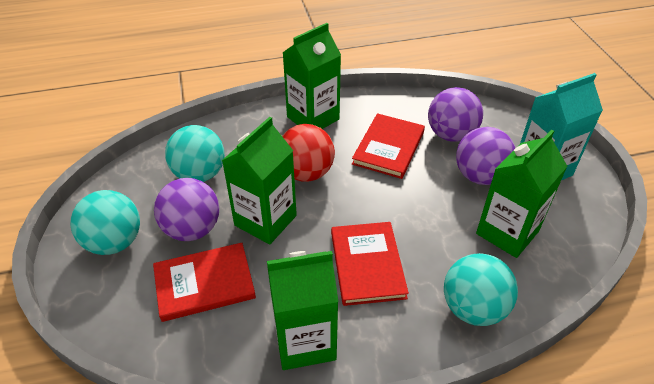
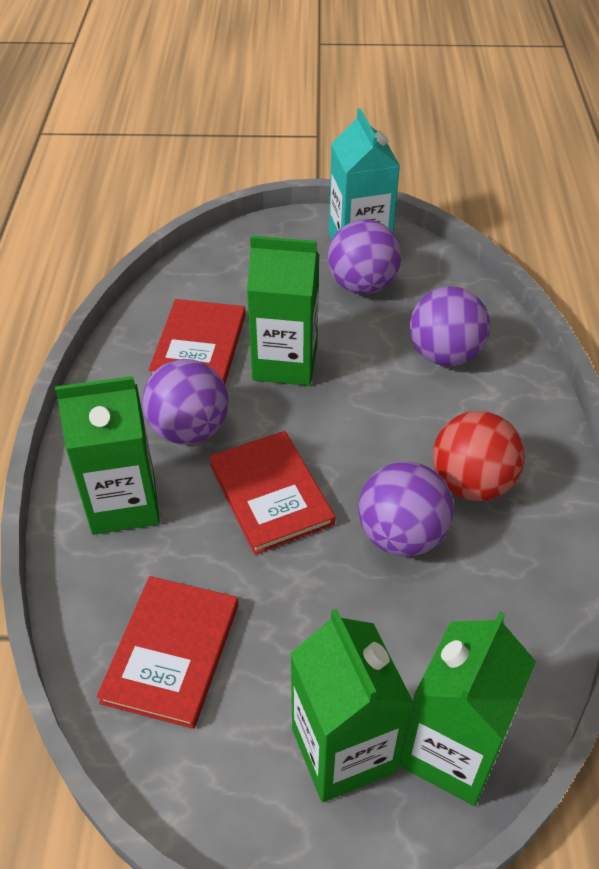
purple ball: [154,178,219,241] [428,87,483,142] [456,127,515,185] = 3 -> [142,359,229,445] [328,220,401,294] [358,461,454,557] [410,286,490,366] = 4
turquoise ball: [70,190,140,255] [165,125,225,182] [444,253,518,326] = 3 -> none = 0

